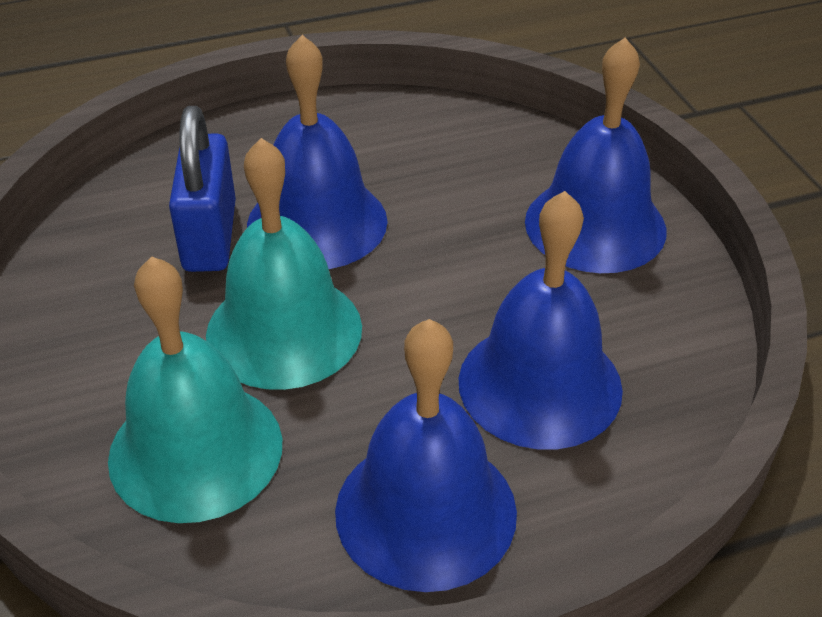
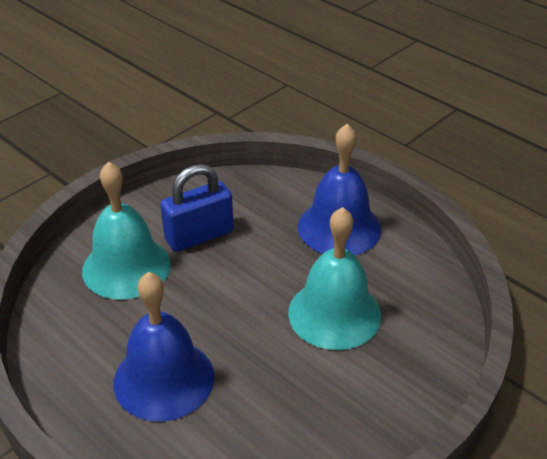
blue bell: [247,35,387,269] [335,319,517,592] [459,191,623,450] [525,37,666,273] = 4 -> [114,272,214,422] [298,124,381,255] = 2

